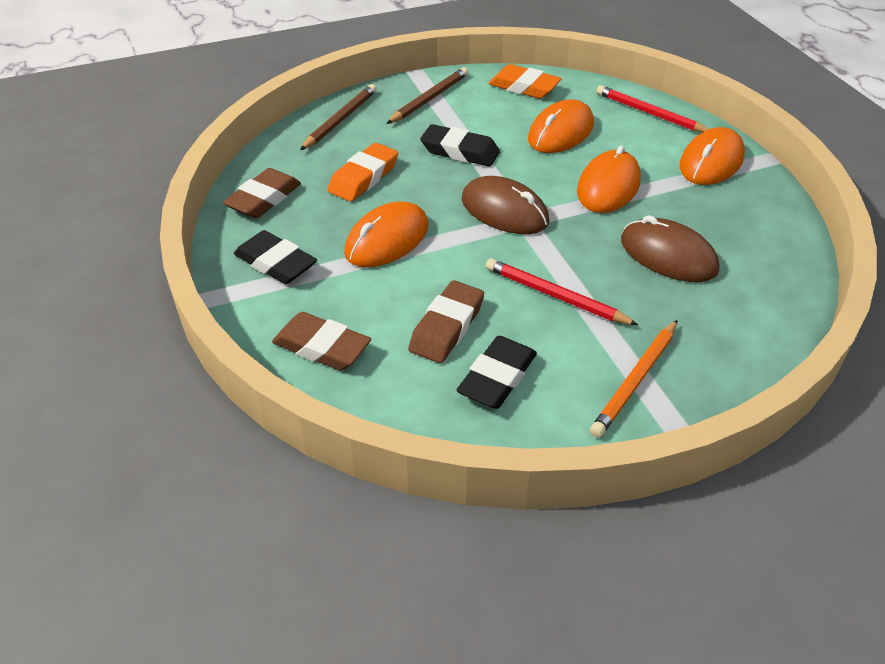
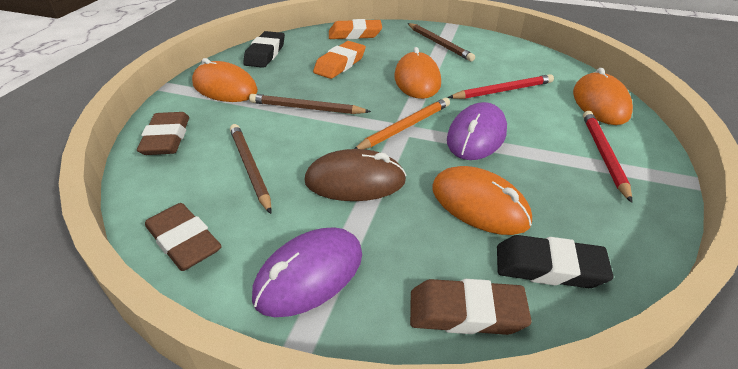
black eraser: [234,230,317,284] [420,124,500,167] [457,336,537,409] = 3 -> [243,31,285,68] [497,235,614,288] = 2
brown mouse: [462,176,549,234] [621,215,719,282] = 2 -> [304,149,406,201] = 1
brown pencil: [300,84,377,150] [386,67,468,124] = 2 -> [230,124,272,214] [249,94,371,114] [408,23,475,61] = 3
purple mouse: none = 0 -> [252,227,362,317] [447,102,507,160] = 2

